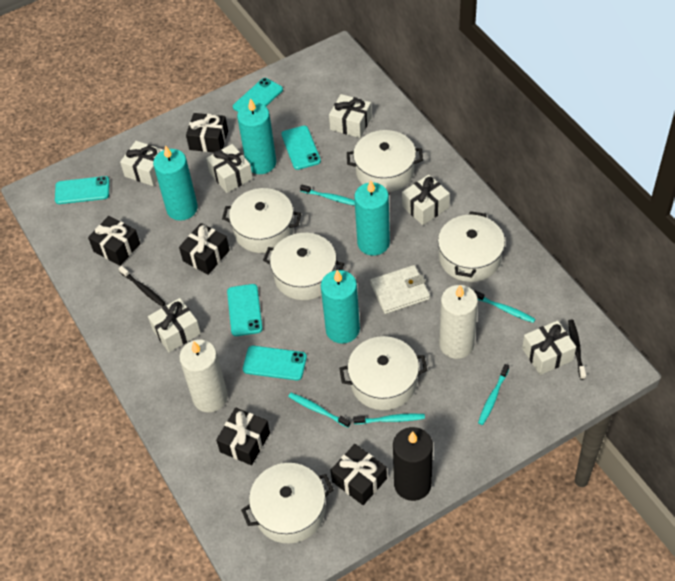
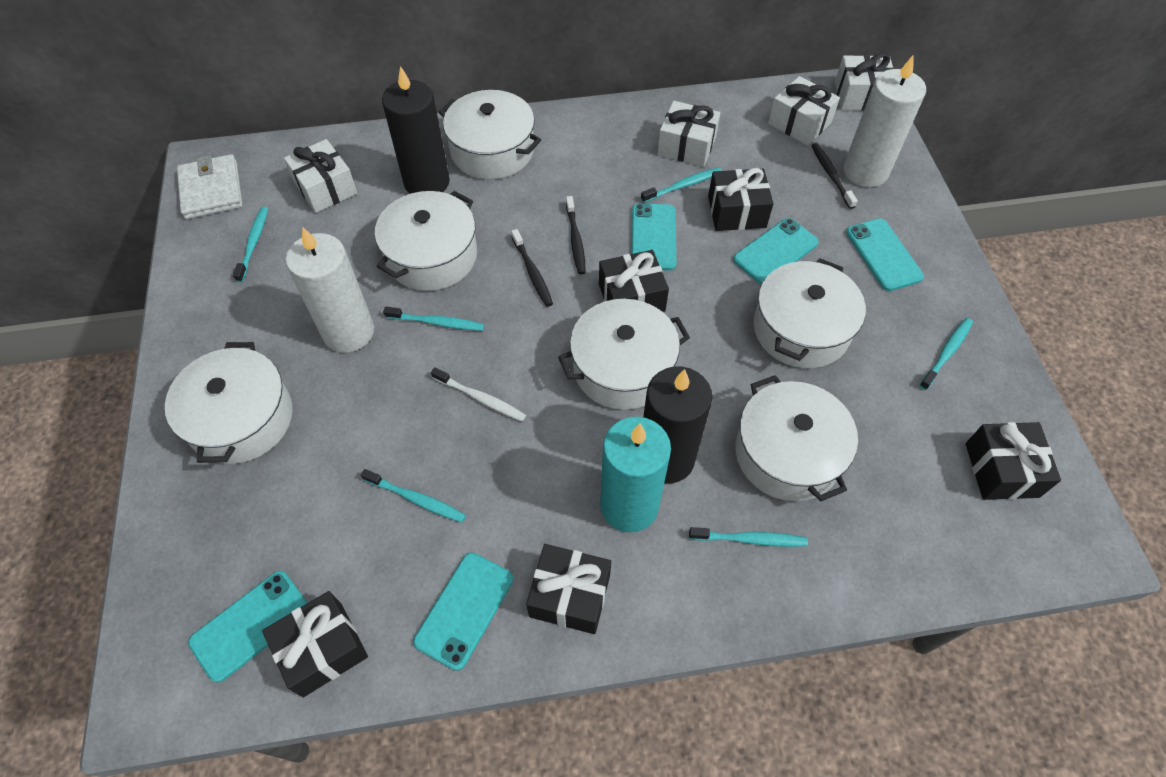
black candle: [393,427,433,501] = 1 -> [382,66,450,194] [643,366,712,484] = 2
black toothbrush: [118,266,166,307] [568,320,586,380] = 2 -> [511,229,553,307] [566,196,586,274] [811,143,858,209] = 3
turquoise candle: [153,145,198,221] [237,98,276,174] [321,270,360,344] [354,180,390,256] = 4 -> [600,417,671,532] = 1
turquoise toothbrush: [288,393,351,428] [300,184,355,206] [353,414,425,424] [474,290,536,323] [478,364,509,425] = 5 -> [233,207,268,282] [361,469,466,523] [383,306,484,331] [641,167,721,203] [689,527,808,547] [919,318,973,390] = 6
white gift: [120,141,163,186] [148,298,201,353] [206,144,253,193] [329,94,372,138] [402,175,450,225] [522,320,576,375] = 6 -> [284,139,357,213] [657,101,720,167] [768,76,840,145] [835,53,894,111] = 4
white toothbrush: none = 0 -> [431,367,526,422] = 1

